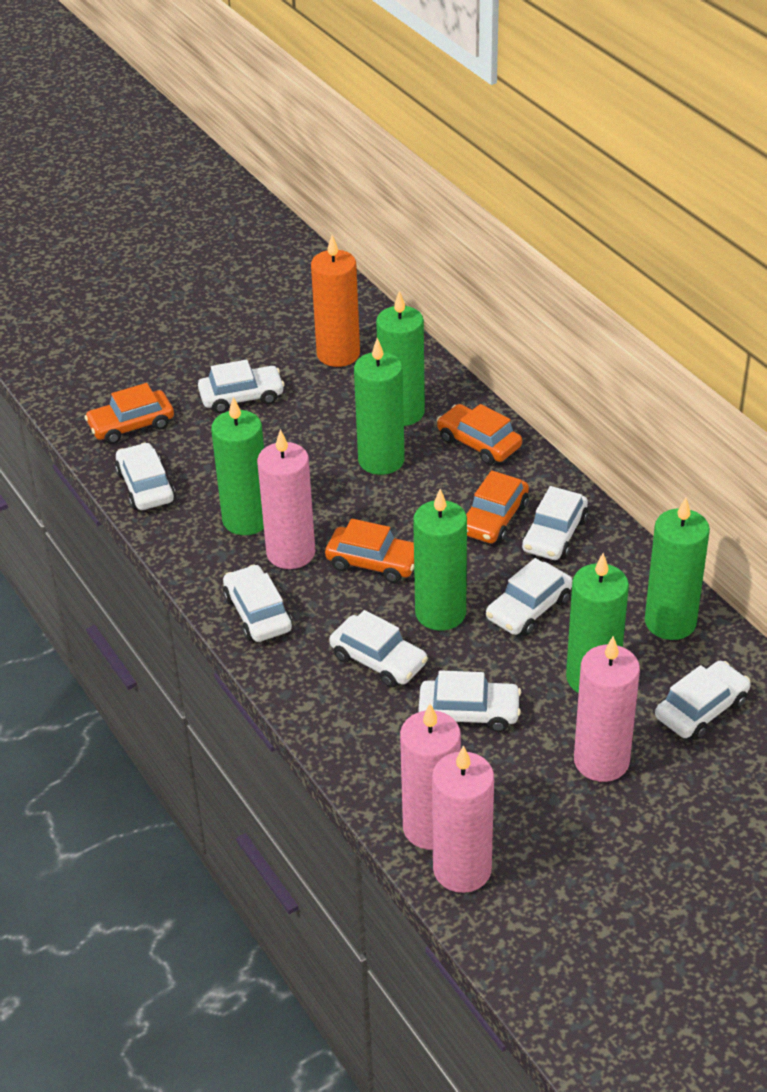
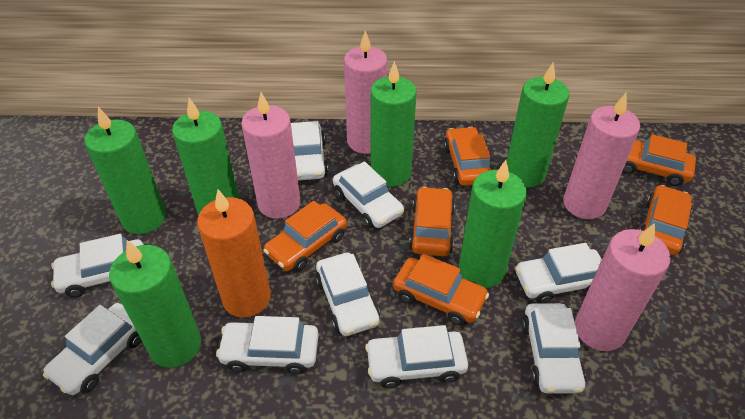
orange car: [84,383,174,444] [325,519,414,583] [437,404,522,465] [466,470,529,543] = 4 -> [263,201,347,272] [393,254,489,325] [409,186,455,256] [444,127,493,186] [622,134,696,186] [639,185,692,255] = 6
white car: [115,443,175,510] [198,360,285,413] [223,564,292,642] [329,610,428,687] [418,670,521,732] [486,558,573,636] [522,486,588,560] [655,661,750,740] = 8 -> [43,303,142,395] [51,234,144,298] [216,316,319,374] [291,121,328,181] [315,253,380,336] [333,161,404,228] [365,325,468,388] [515,243,602,303] [522,303,586,393] = 9

